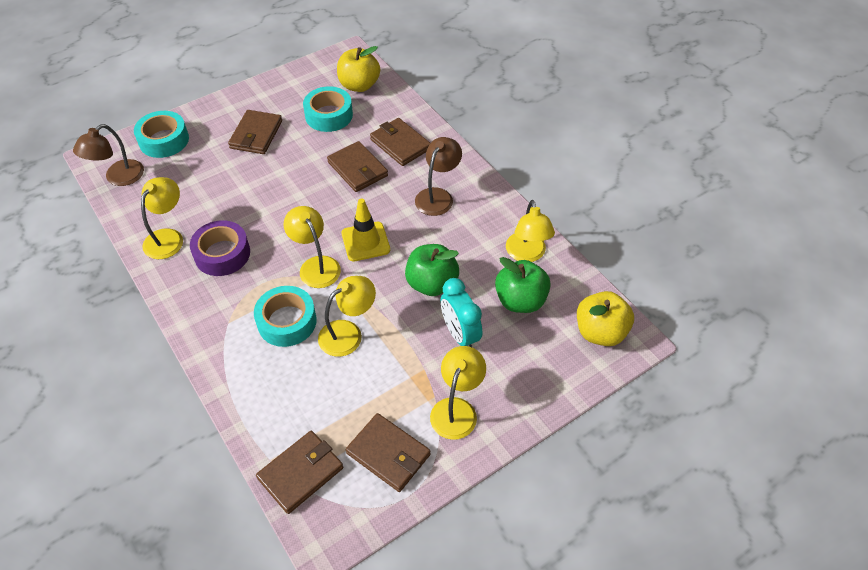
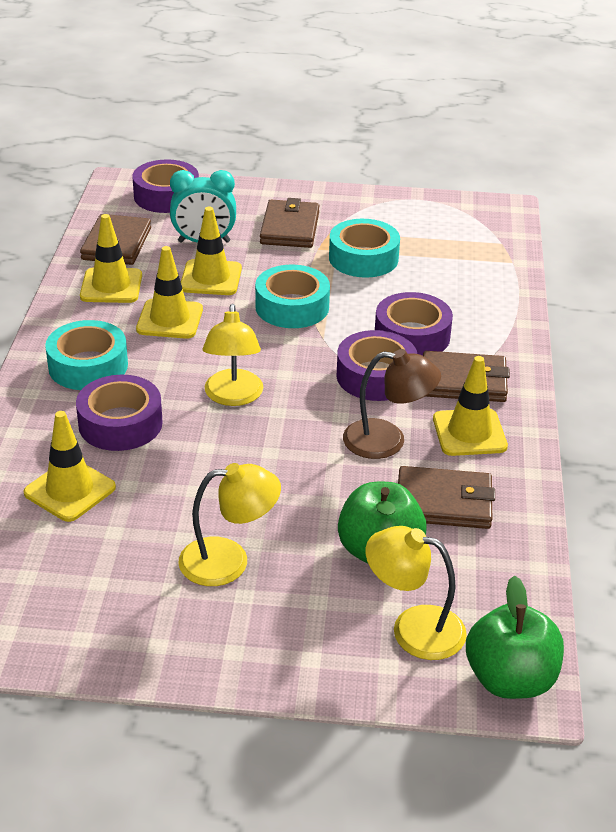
brown lamp: [73,124,144,186] [415,137,462,216] = 2 -> [343,349,441,459] = 1
brown wallet: [228,110,282,154] [256,431,343,514] [327,141,388,192] [346,413,431,492] [370,118,430,166] = 5 -> [80,214,151,265] [260,198,320,248] [398,466,495,529] [423,351,510,402] = 4
purple tape: [190,220,250,276] = 1 -> [76,375,163,451] [132,159,199,213] [337,330,417,401] [375,292,453,356] = 4
yellow apple: [337,46,380,92] [577,291,634,346] = 2 -> none = 0
yellow lamp: [141,177,183,259] [283,206,341,288] [318,276,376,357] [430,346,486,440] [506,200,555,262] = 5 -> [178,463,281,586] [203,304,264,406] [366,526,467,660] = 3
yellow traffic cone: [342,198,390,261] = 1 -> [24,411,116,522] [80,214,142,303] [136,246,203,339] [181,207,242,295] [433,356,508,456] = 5

